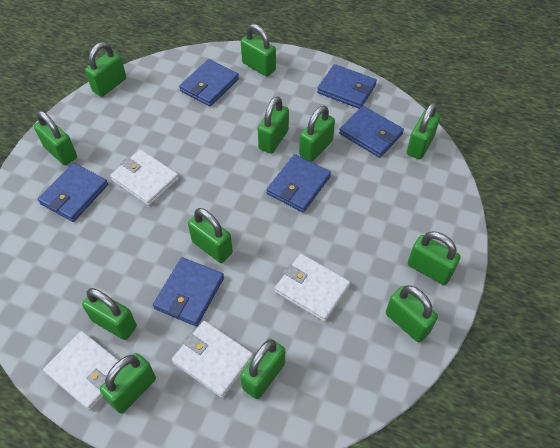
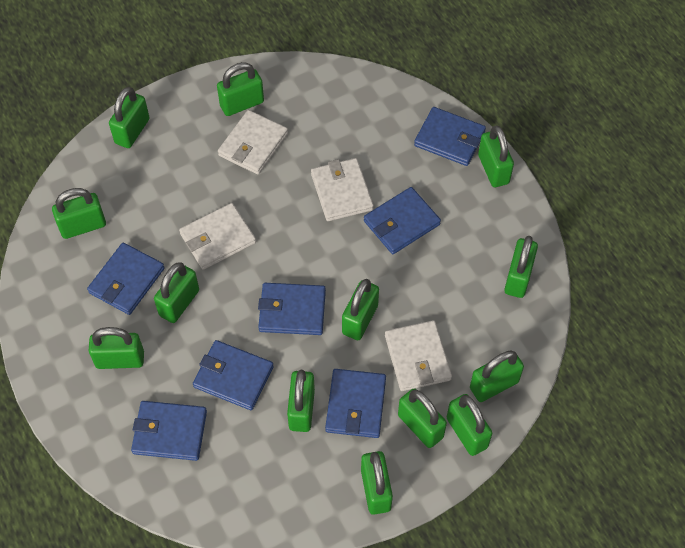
blue wallet: [38,163,108,222] [153,257,224,327] [179,59,239,106] [266,154,331,212] [317,64,377,109] [339,106,404,158] = 6 -> [87,243,165,315] [131,401,207,461] [193,340,274,410] [258,283,326,335] [325,369,386,438] [364,187,441,254] [414,107,486,166] = 7
green padlock: [34,111,77,165] [82,288,137,340] [85,42,126,97] [100,353,156,413] [188,208,233,263] [240,338,285,399] [241,24,276,77] [258,96,289,153] [299,106,335,162] [386,285,438,342] [407,102,440,159] [408,231,461,285] = 12 -> [52,188,106,239] [89,327,144,369] [109,87,150,148] [154,262,199,323] [217,62,264,116] [287,370,315,432] [342,279,379,340] [361,451,393,515] [398,388,447,448] [447,394,492,456] [470,350,524,402] [478,125,514,187] [504,236,538,298] = 13

